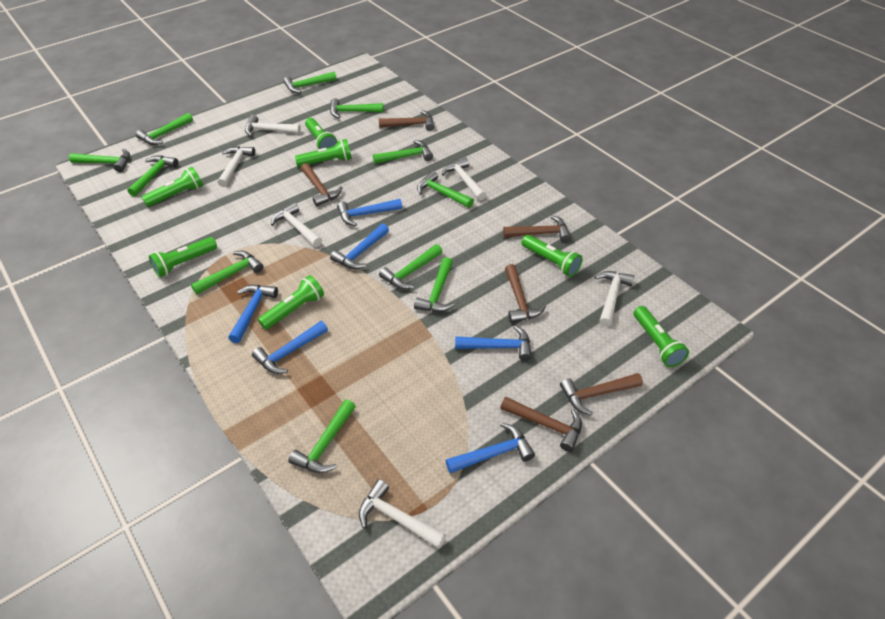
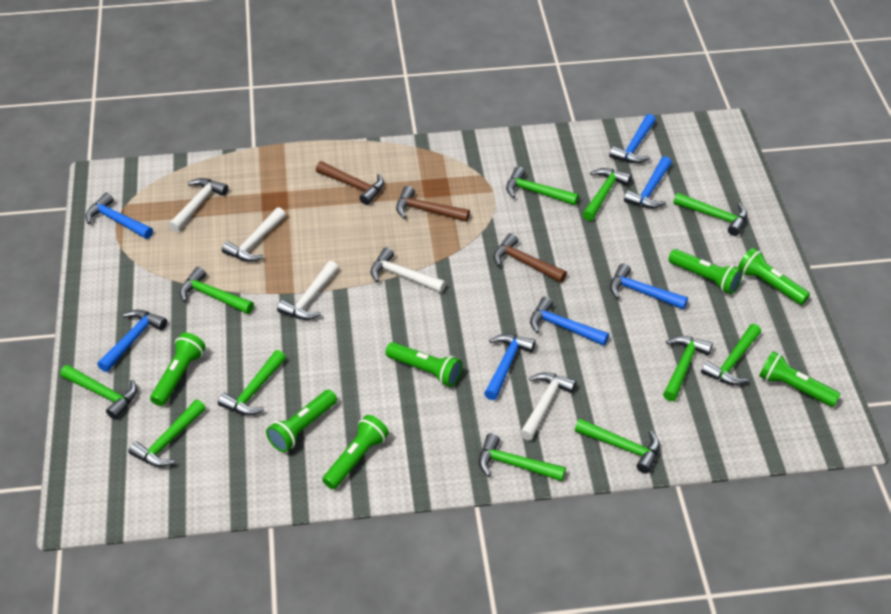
blue hammer: [228,285,278,343] [252,321,328,374] [330,224,389,269] [337,199,402,226] [446,423,535,473] [455,325,532,361] = 6 -> [85,192,153,239] [97,310,167,372] [484,334,536,400] [530,297,609,346] [609,114,656,163] [610,263,688,309] [624,156,672,209] = 7
brown hammer: [301,163,343,206] [379,110,435,131] [500,397,582,452] [503,215,571,242] [505,264,546,323] [560,373,643,415] = 6 -> [316,161,384,205] [396,186,470,222] [493,233,567,283] = 3
white hammer: [218,146,255,187] [245,115,301,137] [271,202,322,247] [359,479,446,549] [442,158,486,201] [594,271,635,327] = 6 -> [169,178,228,232] [222,207,286,262] [277,261,339,320] [371,248,446,293] [520,372,576,440] = 5

